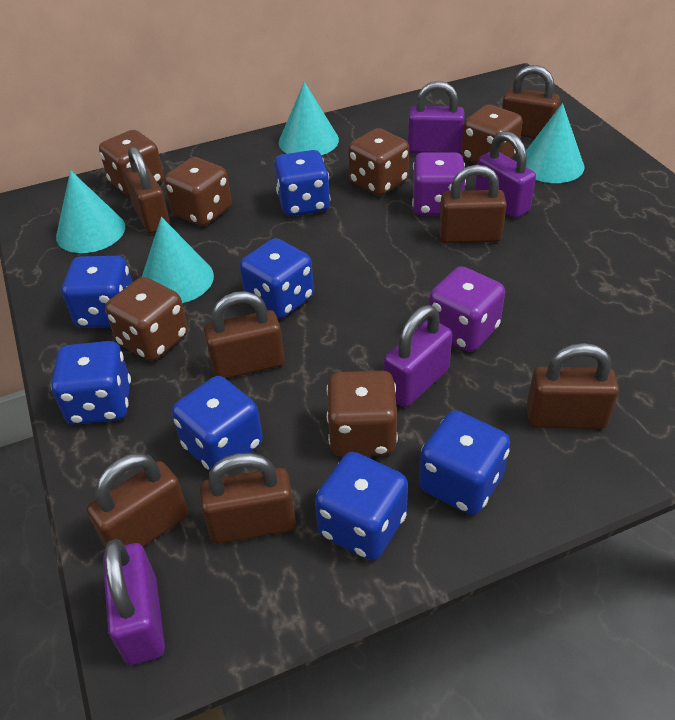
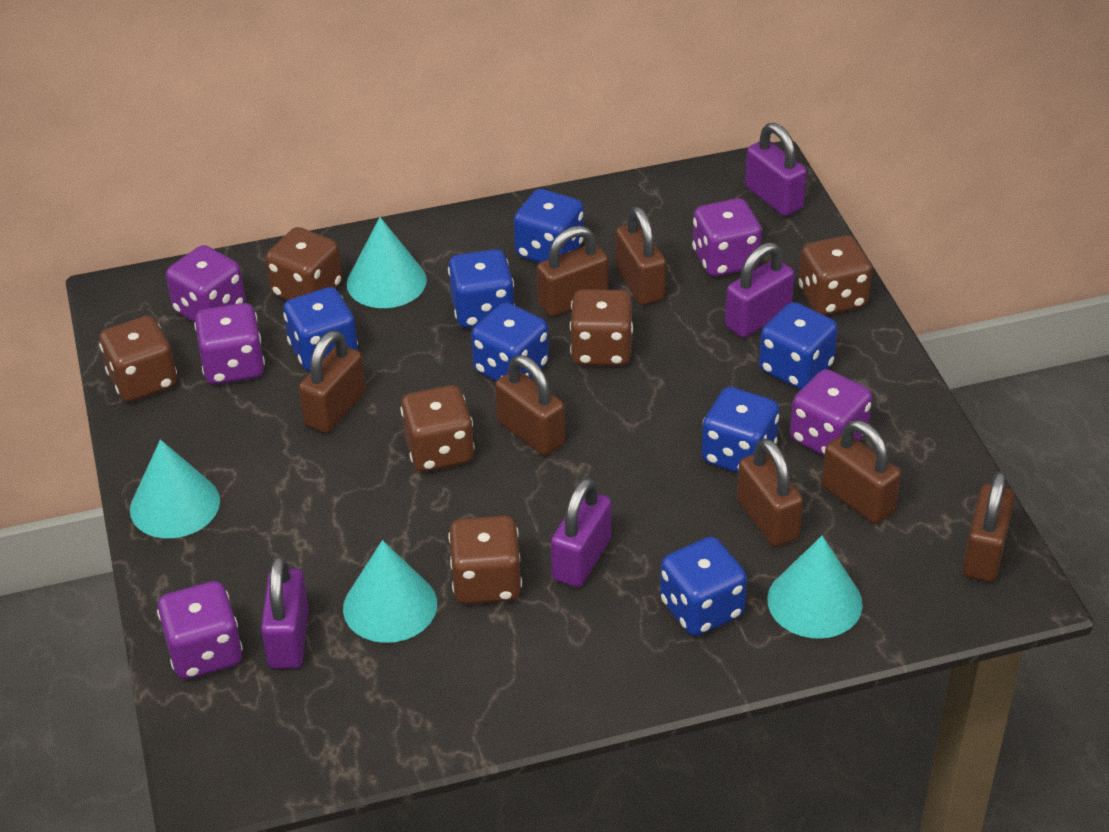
purple dice: [412,152,466,216] [429,266,505,352] = 2 -> [157,581,243,679] [166,245,246,323] [194,303,265,385] [692,198,762,277] [790,369,872,456] = 5

